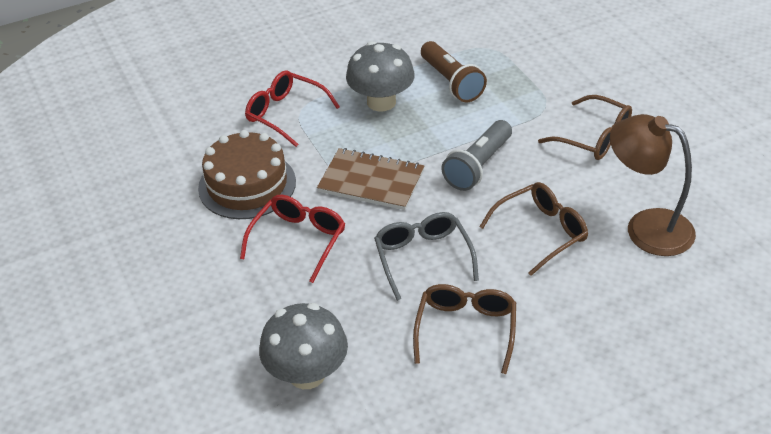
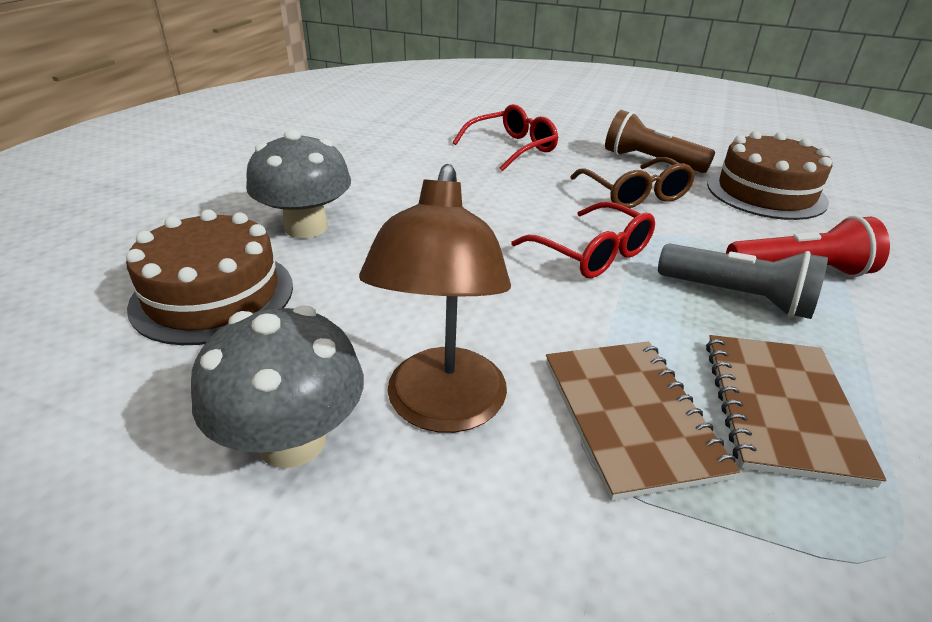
brown cake: [198,130,296,219] = 1 -> [126,209,293,345] [707,131,832,220] = 2
brown glasses: [413,284,516,374] [479,182,588,276] [538,95,632,160] = 3 -> [570,157,695,208] = 1
brown notebook: [317,148,424,210] = 1 -> [546,342,740,501] [706,335,886,487] = 2
grey glasses: [374,212,479,301] = 1 -> none = 0
red flashlight: none = 0 -> [726,215,890,277] = 1

